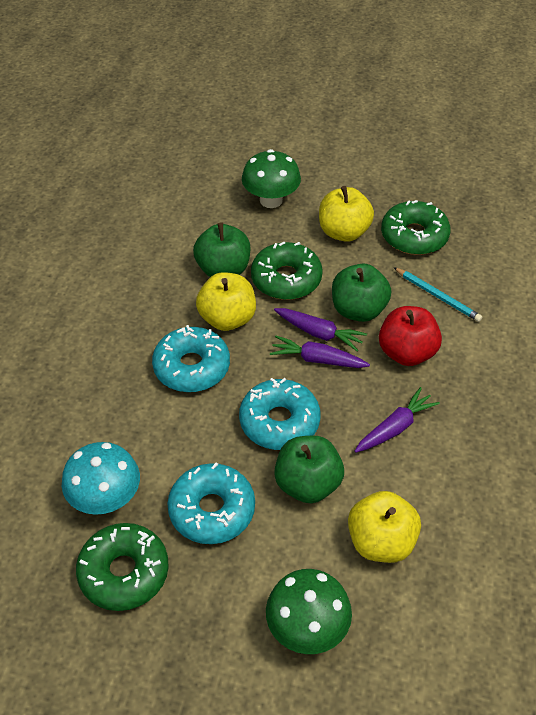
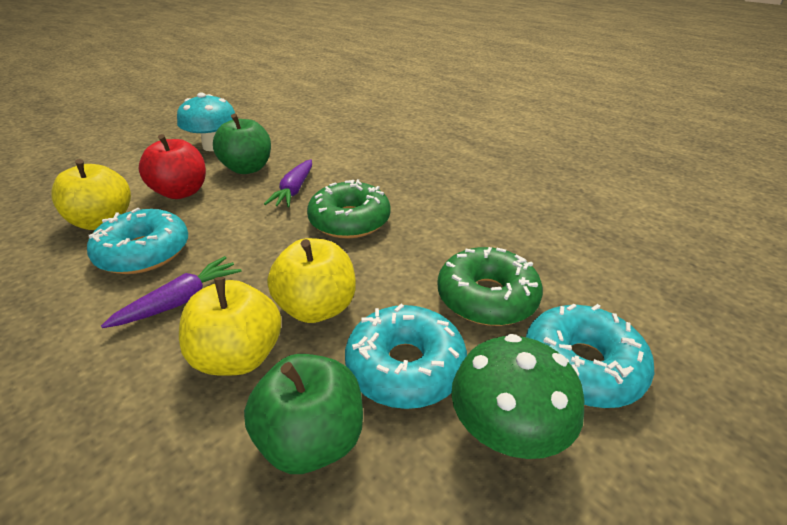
green apple: [193,222,250,277] [274,436,344,503] [332,264,391,322] = 3 -> [213,114,271,174] [244,354,363,474] = 2
green donut: [76,523,169,611] [251,242,323,300] [381,200,451,255] = 3 -> [307,179,391,238] [437,247,543,326] = 2
green mushroom: [242,149,301,208] [266,569,352,654] = 2 -> [451,334,585,459] = 1
purple carrot: [270,336,370,368] [274,308,367,352] [355,387,440,453] = 3 -> [101,256,242,328] [264,160,312,207] = 2
turquoise pencil: [393,267,482,322] = 1 -> none = 0

